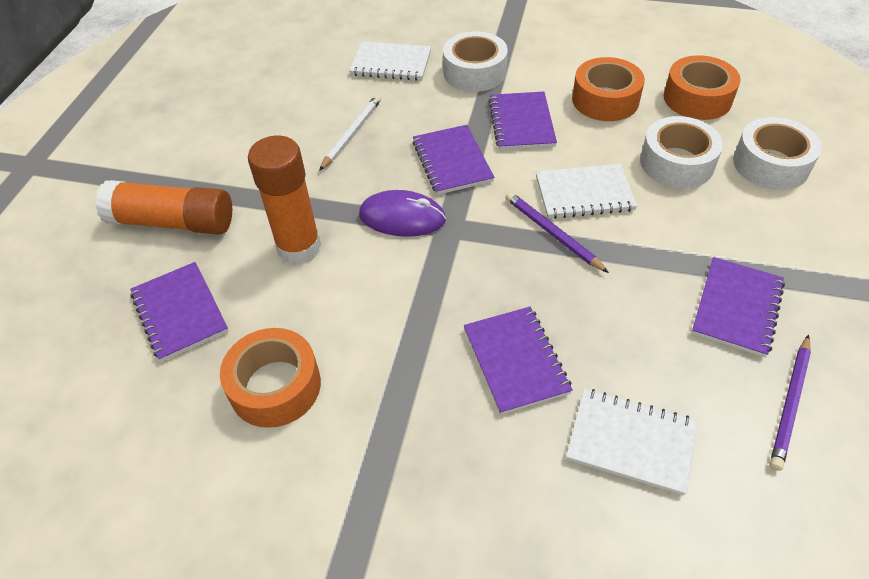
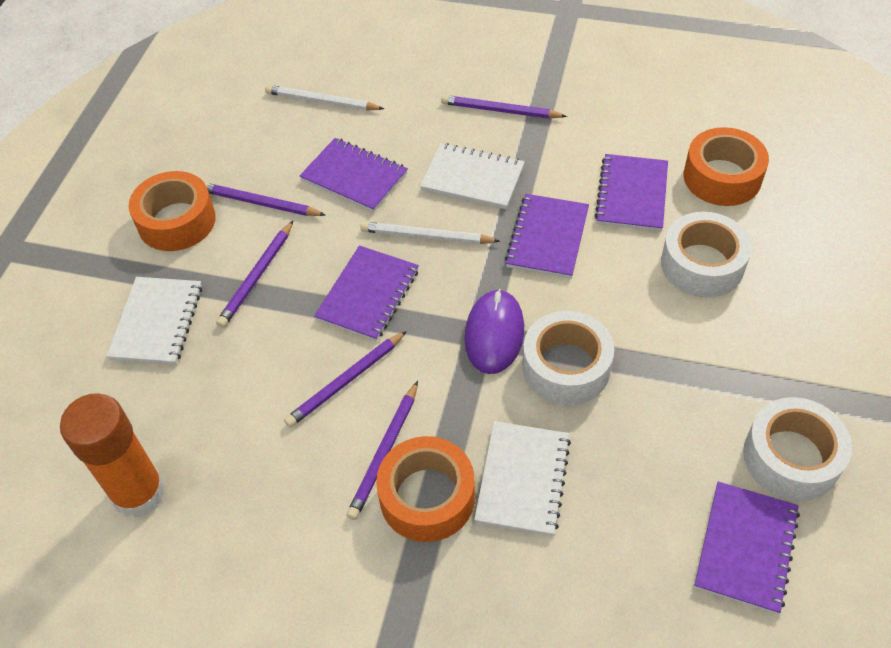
orange glue stick: [95,180,232,235] [248,136,321,264] = 2 -> [60,393,166,518] = 1
purple pencil: [505,192,609,273] [770,335,811,471] = 2 -> [205,183,325,216] [216,221,293,328] [284,331,407,427] [346,381,418,520] [441,95,567,119] = 5
white pencil: [319,95,381,171] = 1 -> [265,85,384,111] [360,222,500,244] = 2

